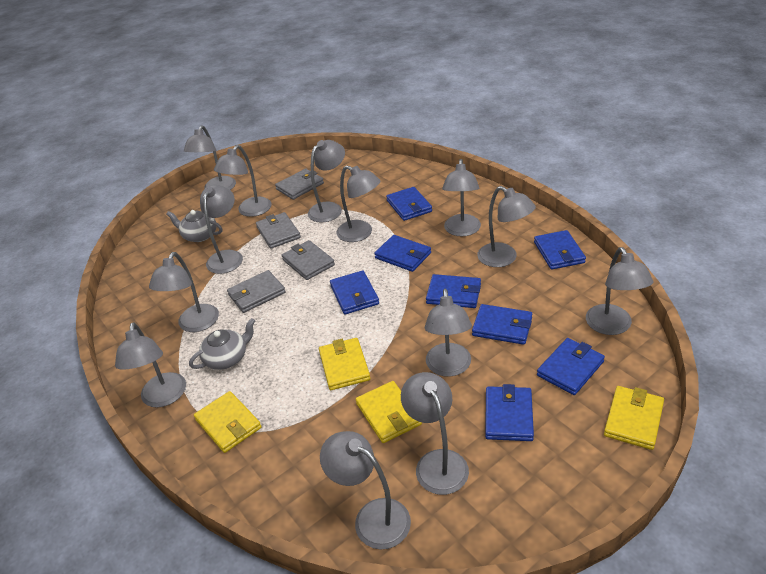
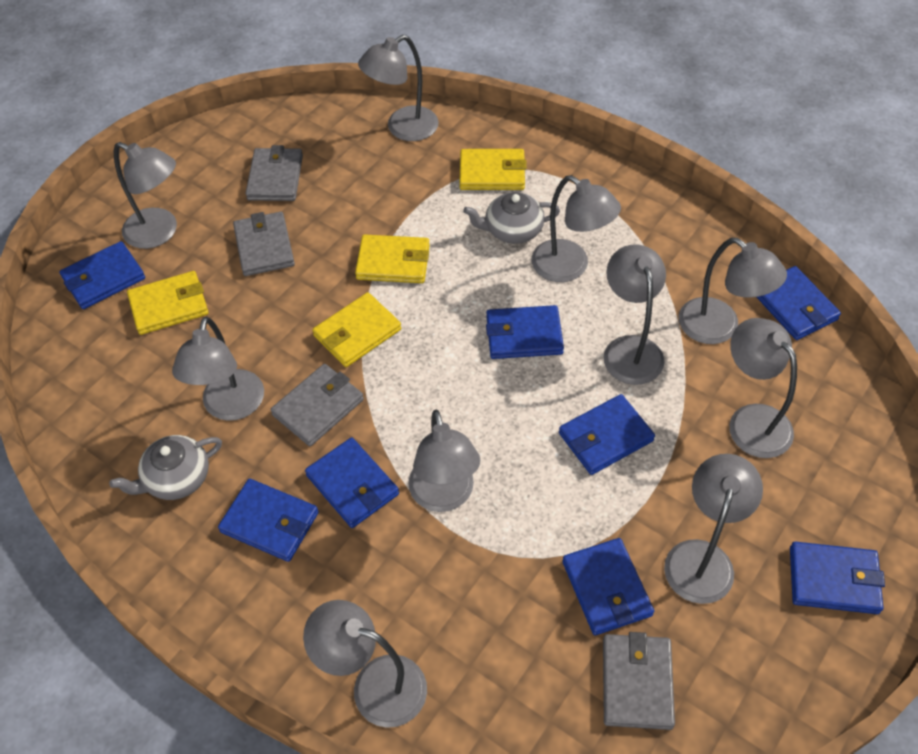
grey lamp: [115,322,186,407] [149,252,219,332] [184,125,236,190] [200,185,243,274] [214,145,272,217] [308,140,345,222] [320,431,411,550] [336,165,381,242] [401,372,469,495] [425,289,472,377] [442,159,481,236] [477,186,536,267] [586,247,654,335] = 13 -> [114,142,177,249] [172,316,264,421] [303,600,427,728] [358,35,439,141] [408,410,480,512] [532,175,621,282] [603,244,666,385] [664,454,763,604] [679,238,787,344] [729,318,797,458] = 10

